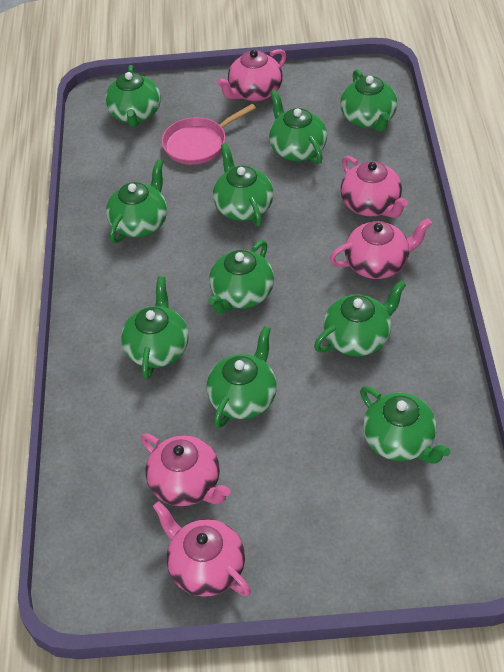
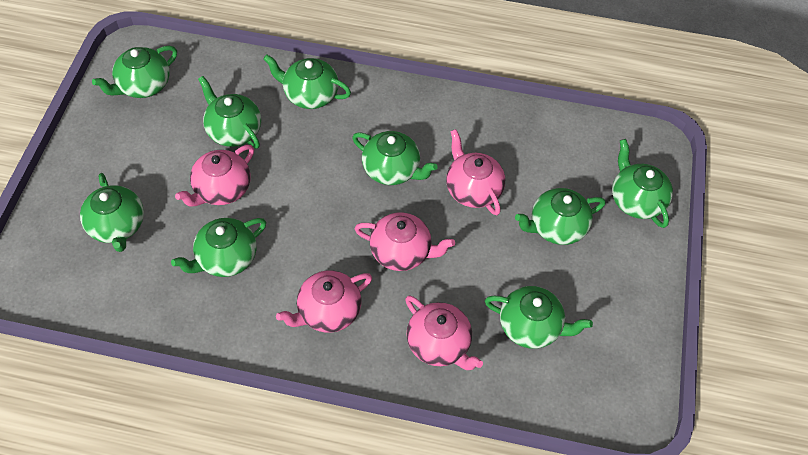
green teapot: [105,65,161,128] [106,159,167,243] [121,276,189,379] [207,326,277,428] [208,240,274,314] [213,143,274,226] [269,90,327,164] [314,280,406,356] [340,69,397,132] [360,386,450,464] = 10 -> [80,173,144,252] [92,46,177,98] [171,218,266,277] [198,76,261,149] [263,54,351,109] [352,131,438,185] [485,286,593,349] [515,188,605,245] [612,139,673,228] = 9
pink pan: [162,104,256,165] = 1 -> none = 0

